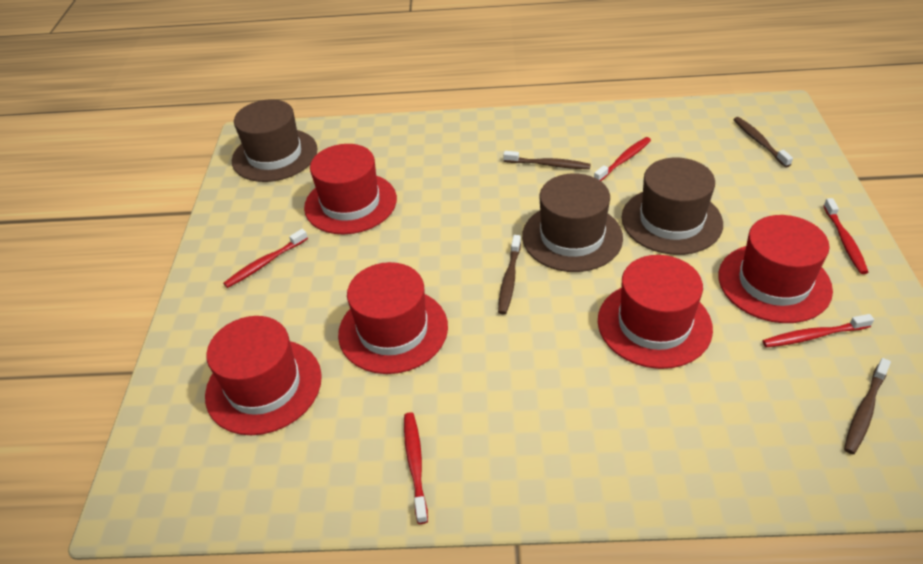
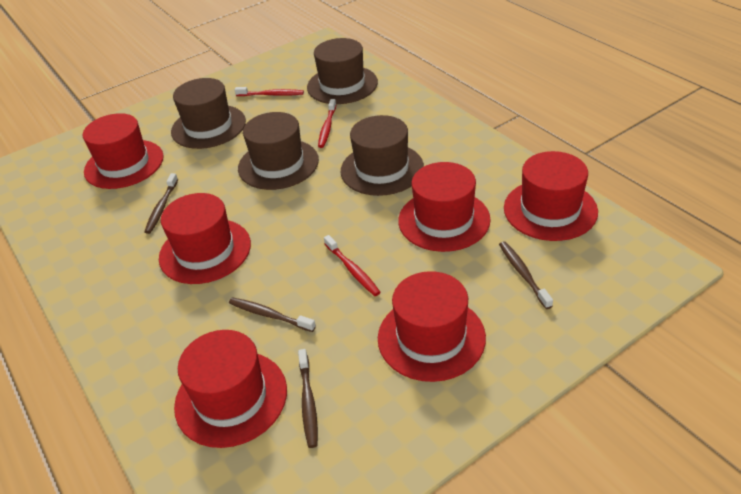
brown hat: [232,99,317,182] [522,173,623,272] [622,158,723,255] = 3 -> [171,78,246,149] [238,112,319,190] [307,38,378,104] [341,115,424,196] = 4
red hat: [205,316,322,435] [304,144,397,234] [338,262,448,374] [598,255,713,369] [718,215,833,323] = 5 -> [83,113,164,189] [159,193,251,284] [174,330,287,448] [378,271,486,382] [398,162,491,252] [504,151,598,241] = 6
red toothbrush: [223,229,308,288] [404,412,428,524] [594,137,651,181] [762,314,874,348] [824,198,868,274] = 5 -> [235,87,304,96] [318,99,336,148] [324,235,381,296] = 3

